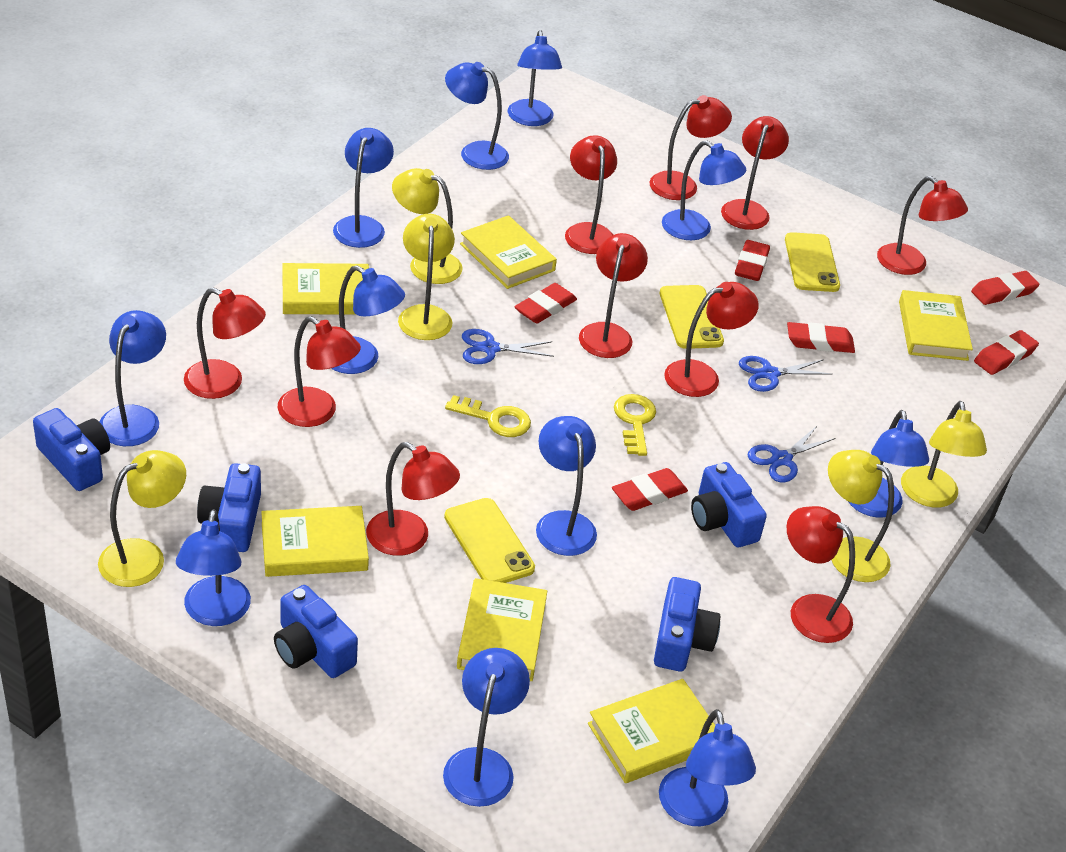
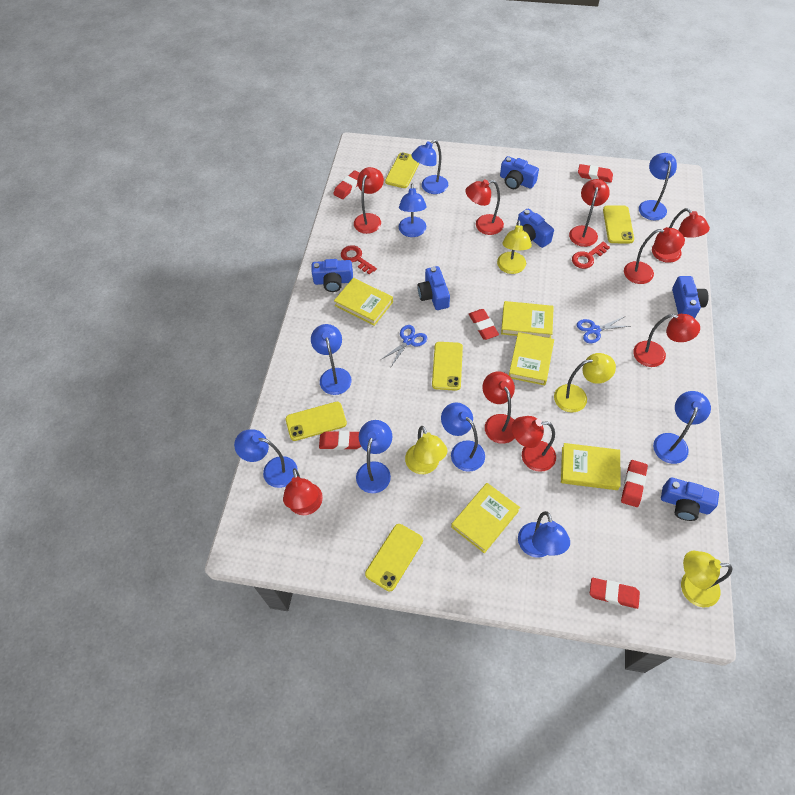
blue camera: [33,408,110,491] [197,463,261,552] [274,585,358,678] [654,577,720,672] [691,462,767,547] = 5 -> [311,259,353,292] [417,266,450,310] [500,156,539,189] [518,208,554,248] [661,477,719,521] [672,276,709,318] = 6
blue lamp: [99,310,166,446] [176,509,251,626] [331,265,405,374] [333,128,394,248] [443,648,530,807] [445,62,509,170] [508,30,562,126] [536,416,597,556] [659,709,756,826] [662,140,747,240] [848,410,929,518] = 11 -> [234,429,298,488] [311,324,352,395] [356,420,392,493] [399,184,427,237] [411,140,448,194] [441,402,485,472] [518,511,570,558] [639,153,677,221] [653,391,711,464] = 9
blue scissors: [462,329,554,364] [739,356,832,392] [748,425,836,483] = 3 -> [380,325,427,367] [577,317,630,343] = 2
red key: none = 0 -> [341,245,377,275] [572,242,610,269] = 2
red lamp: [184,287,266,399] [278,316,361,427] [366,442,460,556] [565,135,617,254] [579,233,648,358] [649,95,732,200] [664,282,759,397] [721,116,789,230] [786,506,855,643] [877,176,968,275] = 10 -> [283,468,323,515] [354,167,384,234] [465,179,504,235] [483,371,515,444] [512,416,556,472] [569,179,610,247] [624,227,685,284] [633,314,700,367] [652,208,710,263] = 9
yellow book: [261,506,369,577] [283,263,369,315] [457,578,547,681] [460,215,557,289] [588,679,715,783] [899,290,973,361] = 6 -> [334,278,393,326] [451,483,520,553] [501,301,554,338] [509,332,554,385] [561,443,621,490] = 5
yellow key: [445,395,531,437] [614,394,656,456] = 2 -> none = 0
yellow lamp: [98,450,186,587] [392,168,463,284] [398,214,455,340] [828,450,894,582] [901,401,987,508] = 5 -> [405,426,447,474] [497,220,532,274] [554,353,616,412] [681,551,732,607] = 4
yellow phone: [444,498,535,583] [660,285,724,349] [785,232,840,292] = 3 -> [286,402,347,441] [365,524,423,591] [385,152,419,188] [432,342,463,391] [603,206,634,243] = 5

